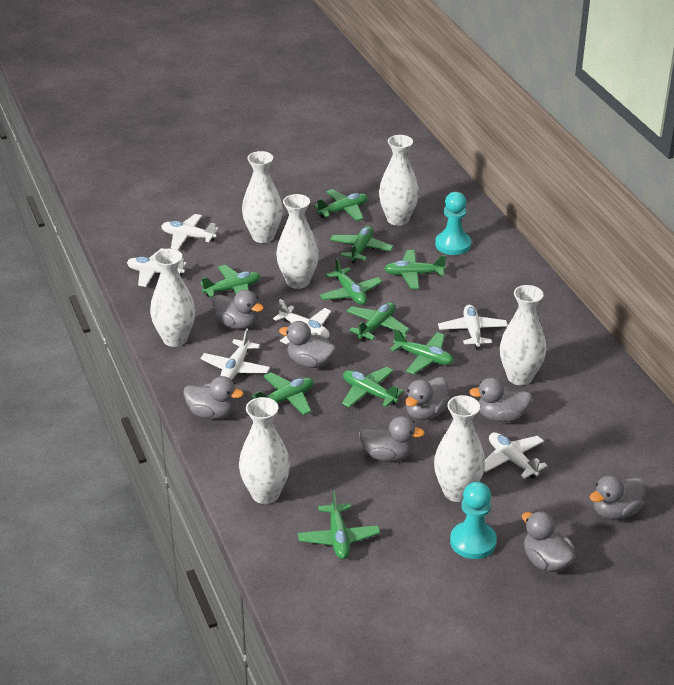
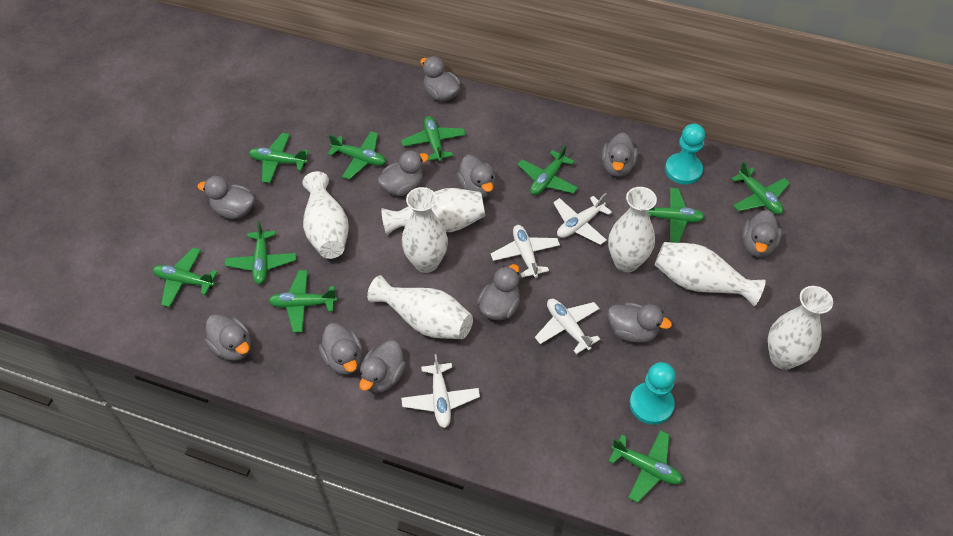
grey duck: [183,376,243,419] [213,290,264,329] [279,321,336,368] [359,416,425,462] [405,377,450,420] [469,377,532,422] [522,511,576,572] [590,475,646,520] = 8 -> [197,176,255,219] [205,314,251,361] [319,323,363,375] [359,340,406,393] [377,150,429,196] [420,56,461,101] [457,155,496,198] [477,264,520,320] [601,132,638,177] [608,303,672,343] [742,210,782,258] = 11
white plane: [127,248,186,287] [161,214,218,250] [200,329,270,380] [273,299,331,345] [438,305,508,349] [484,432,548,479] = 6 -> [401,354,480,428] [491,225,560,278] [535,299,600,354] [553,193,612,245] = 4

